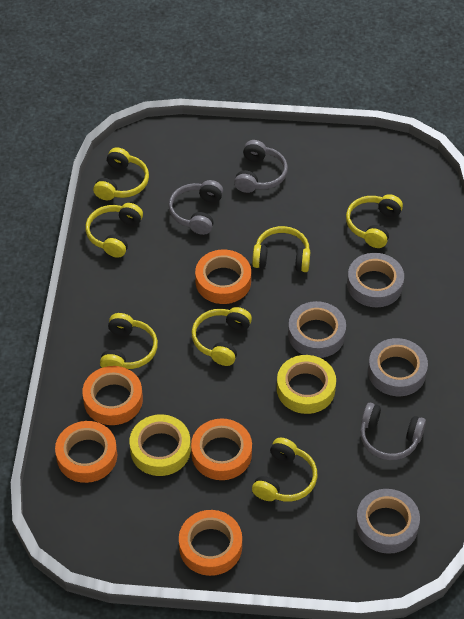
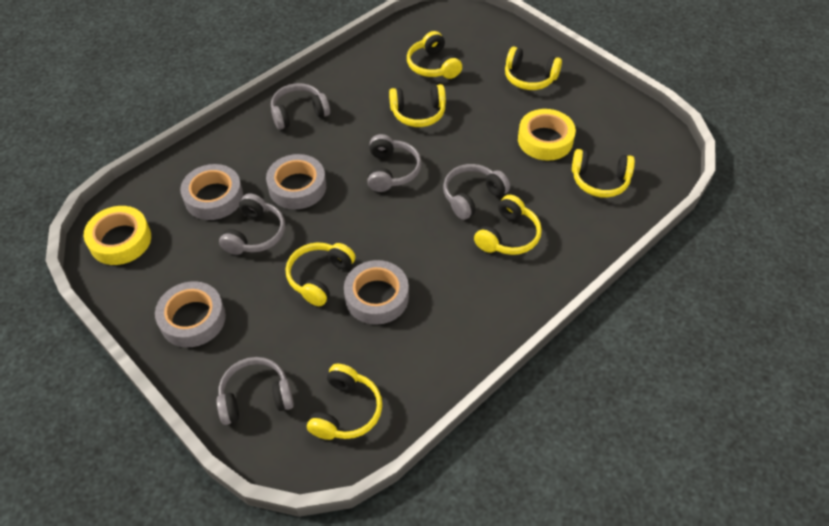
grey headphones: [169,180,223,235] [234,140,288,193] [360,403,426,460] = 3 -> [216,357,294,425] [219,193,285,255] [271,83,330,130] [367,134,421,192] [443,164,510,220] = 5
orange tape: [55,421,117,483] [82,366,143,425] [179,510,242,576] [191,419,252,480] [195,250,251,304] = 5 -> none = 0

